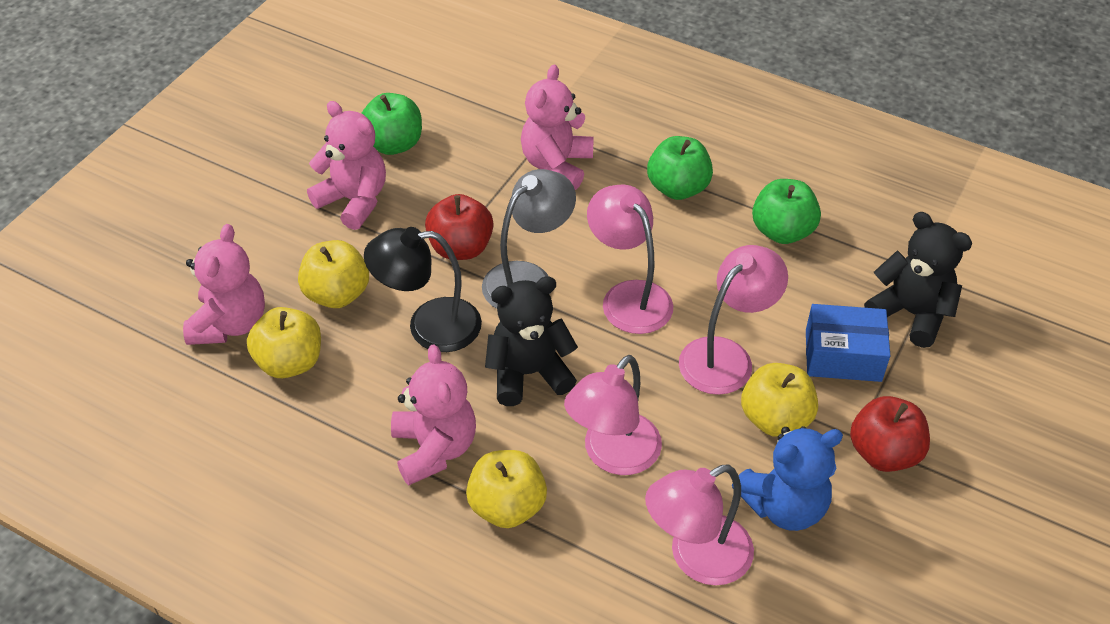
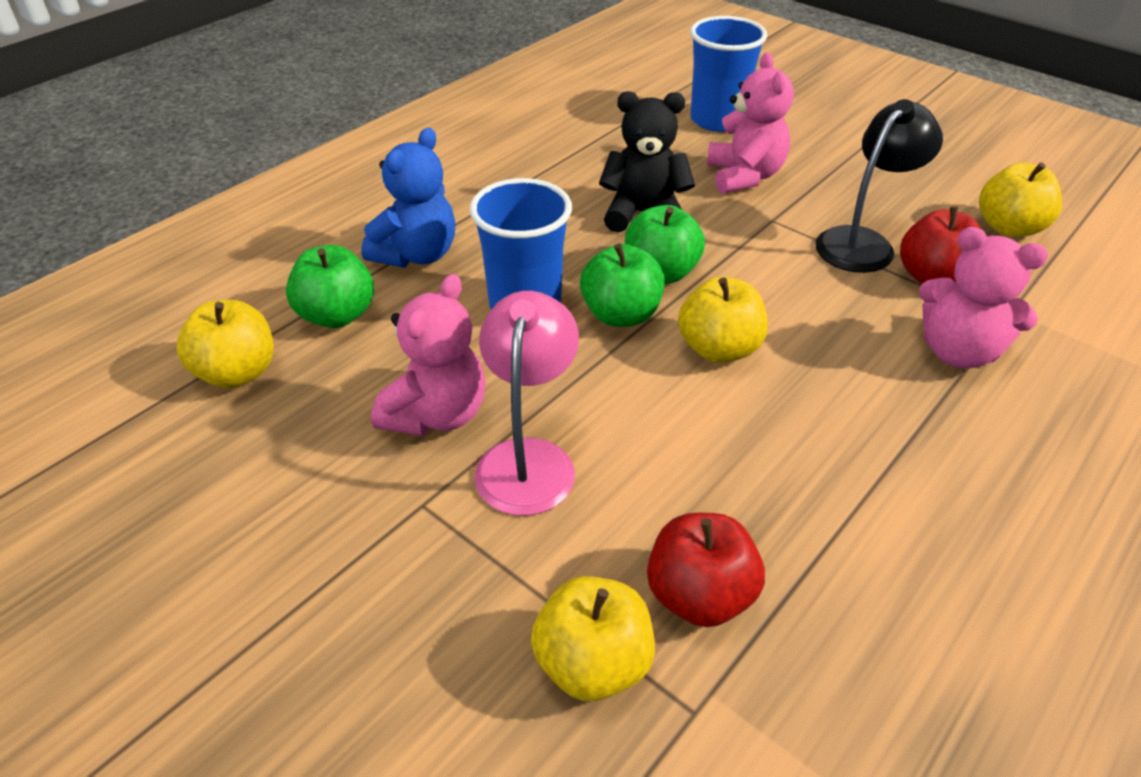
black teddy bear: [485,276,578,406] [864,212,972,348] = 2 -> [599,91,695,232] = 1
blue box: [806,304,890,382] = 1 -> none = 0
blue cup: none = 0 -> [469,178,572,309] [690,16,767,132] = 2
grey lamp: [482,169,576,309] = 1 -> none = 0
pink lamp: [564,355,662,475] [587,184,673,334] [645,464,754,585] [679,245,788,395] = 4 -> [474,291,579,516] = 1
pink teddy bear: [183,224,265,345] [307,101,386,230] [391,344,476,485] [521,65,594,190] = 4 -> [371,274,486,436] [707,53,794,194] [919,227,1048,369] = 3

